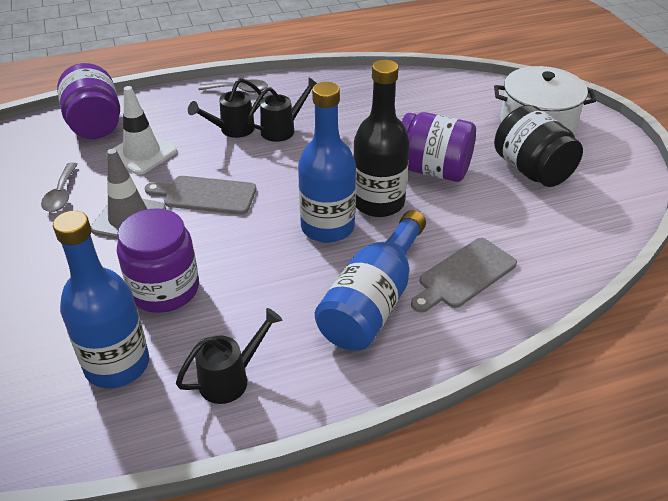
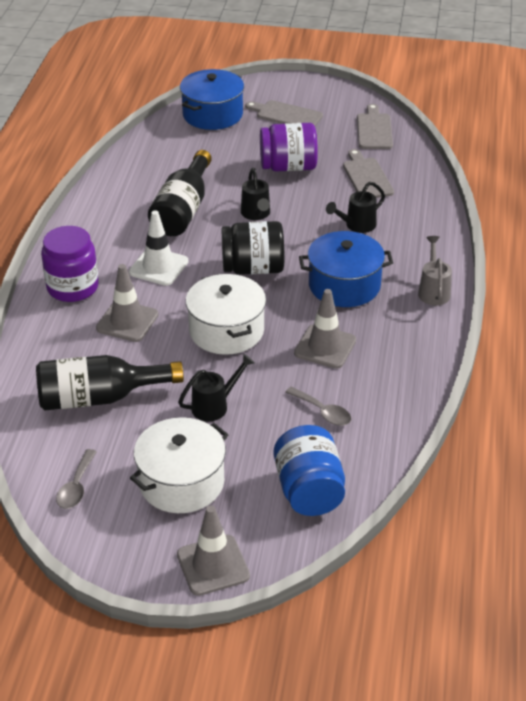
black bottle: [354,60,410,217] = 1 -> [36,355,184,410] [148,150,212,236] = 2
blue bottle: [53,211,149,388] [298,82,356,243] [315,210,426,350] = 3 -> none = 0
blue jar: none = 0 -> [274,425,345,516] = 1
blue pot: none = 0 -> [180,69,244,130] [299,231,393,307] = 2
grey cutting board: [145,176,256,215] [411,238,517,312] = 2 -> [245,100,323,126] [343,149,394,198] [357,104,393,149] = 3
grey traffic cone: [91,149,166,239] = 1 -> [96,264,158,342] [177,505,250,596] [294,289,356,369] = 3
grey watering can: none = 0 -> [418,236,452,306] = 1
purple jar: [57,63,120,139] [117,208,199,313] [401,112,476,182] = 3 -> [41,226,99,302] [260,123,318,172] = 2
white pot: [494,66,596,134] = 1 -> [130,417,229,513] [186,274,266,355] = 2

